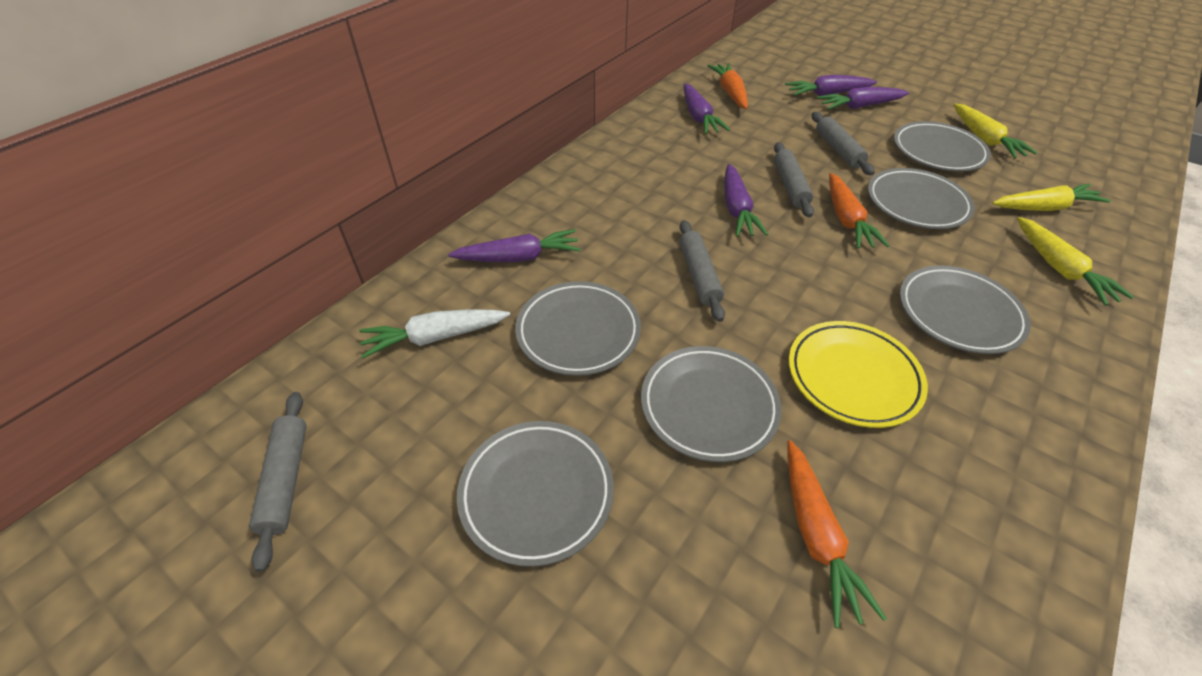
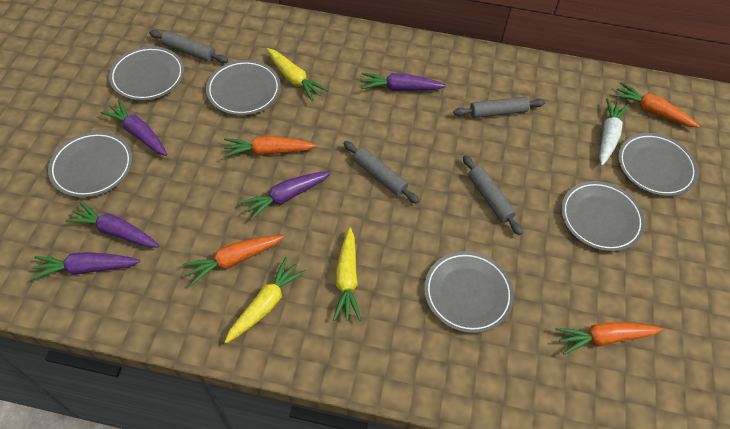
orange carrot: [708,63,748,109] [787,440,887,628] [829,173,889,249] = 3 -> [182,235,284,286] [223,136,316,157] [555,322,663,355] [613,82,699,128] = 4
yellow plate: [789,321,928,428] = 1 -> none = 0

